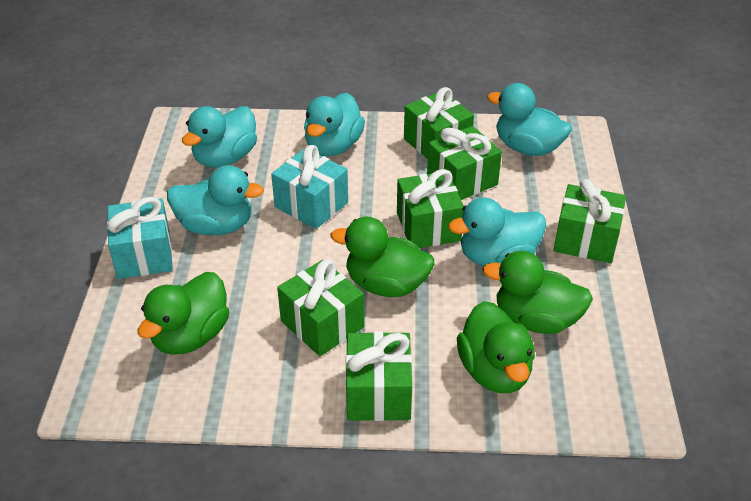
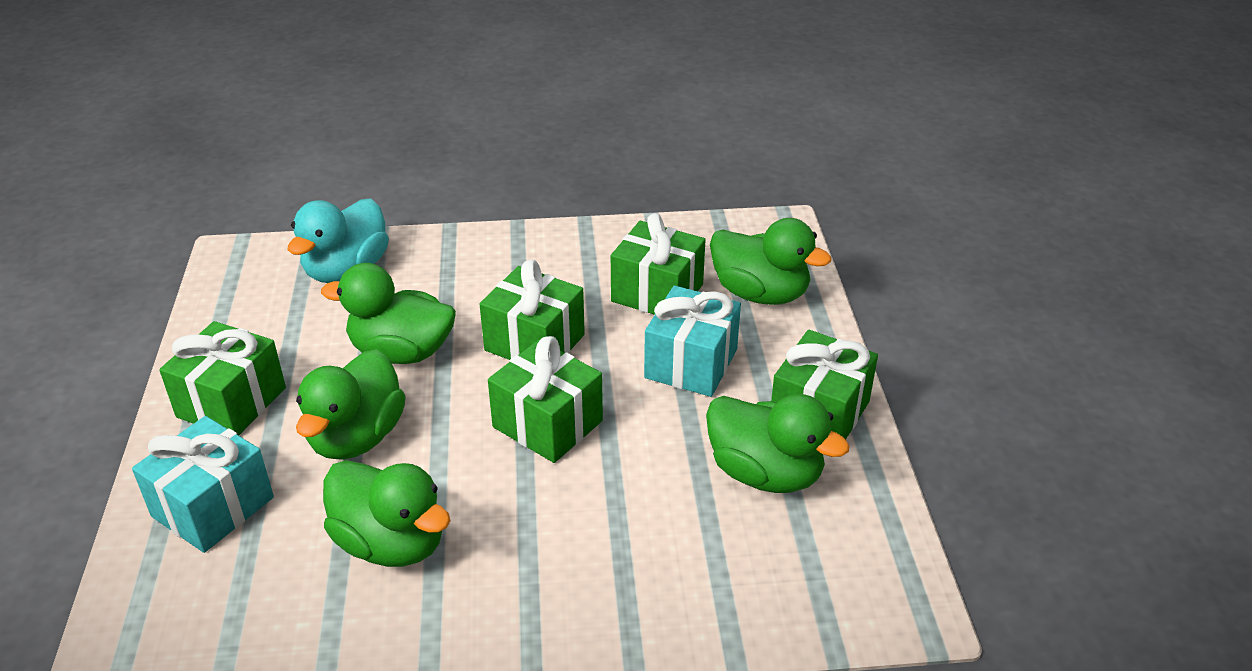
green duck: [137,272,229,355] [331,217,434,297] [457,301,535,393] [482,251,593,334] = 4 -> [296,349,406,460] [321,263,456,364] [323,460,451,567] [706,394,850,493] [710,218,831,305] = 5
green gift: [277,260,364,356] [346,332,412,421] [397,169,464,248] [404,87,474,159] [427,126,502,200] [554,179,626,263] = 6 -> [159,321,286,436] [480,260,585,360] [488,336,603,463] [611,213,706,315] [771,329,878,440] = 5
turquoise duck: [167,165,264,235] [182,106,257,168] [304,93,365,156] [448,197,546,266] [487,83,572,156] = 5 -> [288,198,389,283] = 1

